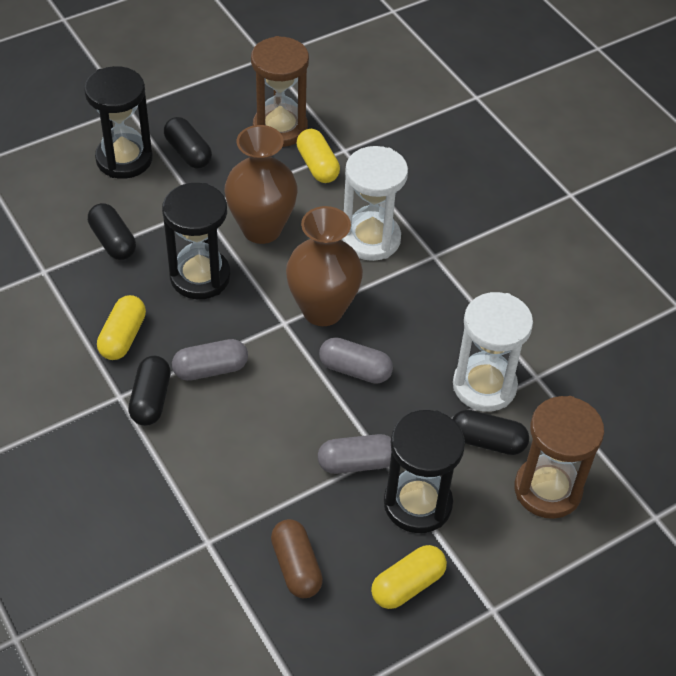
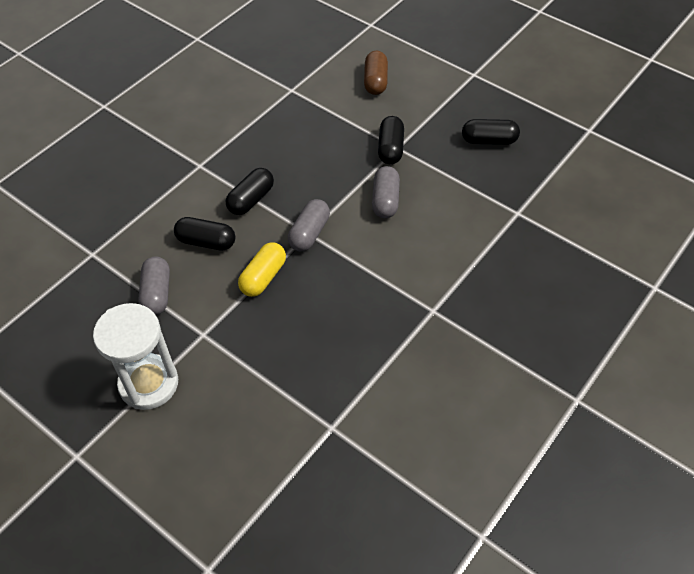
black hourglass: [84,66,153,179] [162,183,231,299] [384,410,465,533] = 3 -> none = 0
brown hourglass: [251,36,309,147] [514,396,604,519] = 2 -> none = 0
brown vase: [225,125,298,244] [286,206,363,326] = 2 -> none = 0
white hourglass: [342,146,408,261] [453,292,533,412] = 2 -> [93,303,178,410] = 1
yellow capsule: [97,295,146,360] [296,129,340,183] [371,545,447,609] = 3 -> [238,242,286,297] = 1

